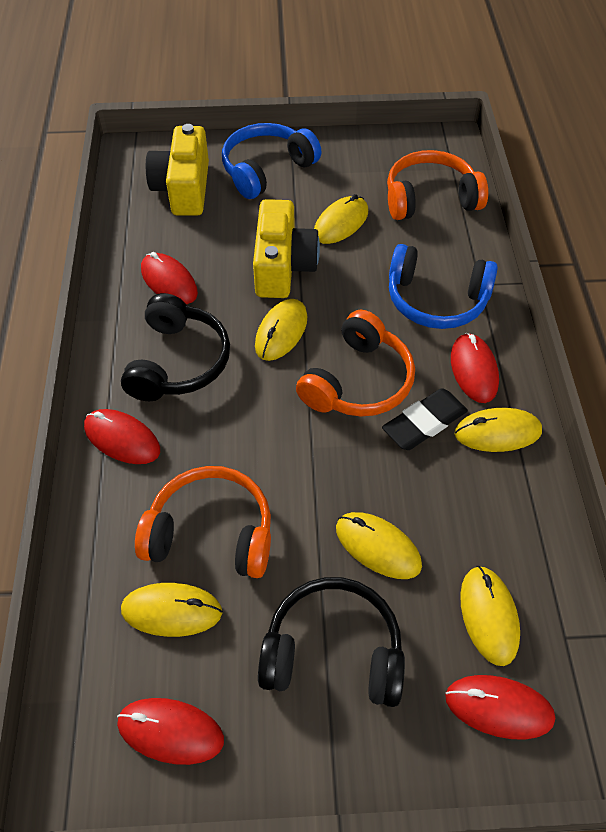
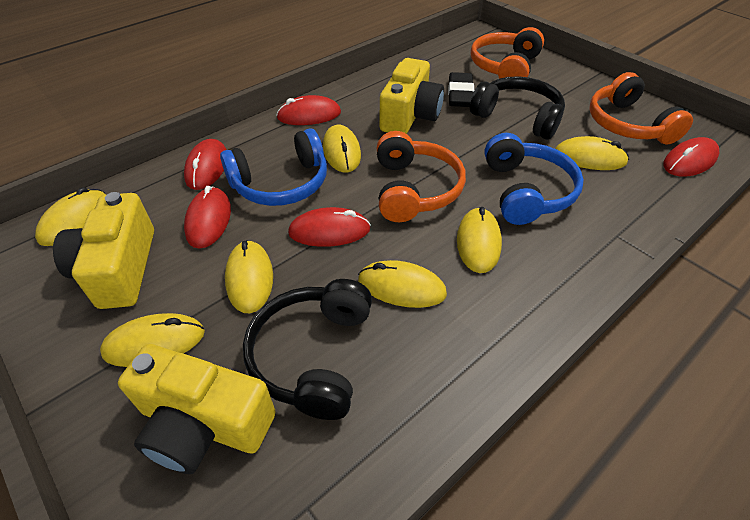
yellow camera: [146,124,209,216] [253,199,320,298] = 2 -> [53,192,154,309] [118,344,276,474] [379,58,444,134] = 3
yellow mouse: [121,583,222,637] [255,299,307,361] [314,194,368,244] [336,512,422,579] [455,408,542,452] [460,566,520,666] = 6 -> [35,187,106,246] [100,313,205,367] [225,240,273,313] [323,125,361,172] [358,260,447,308] [457,207,502,273] [555,136,629,170] = 7

